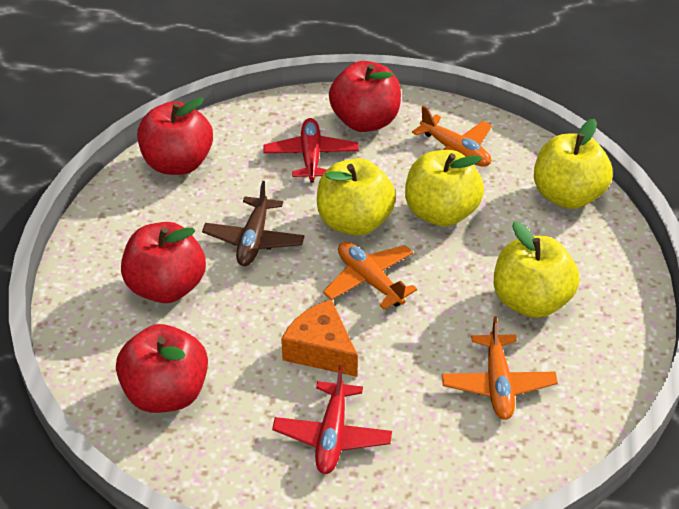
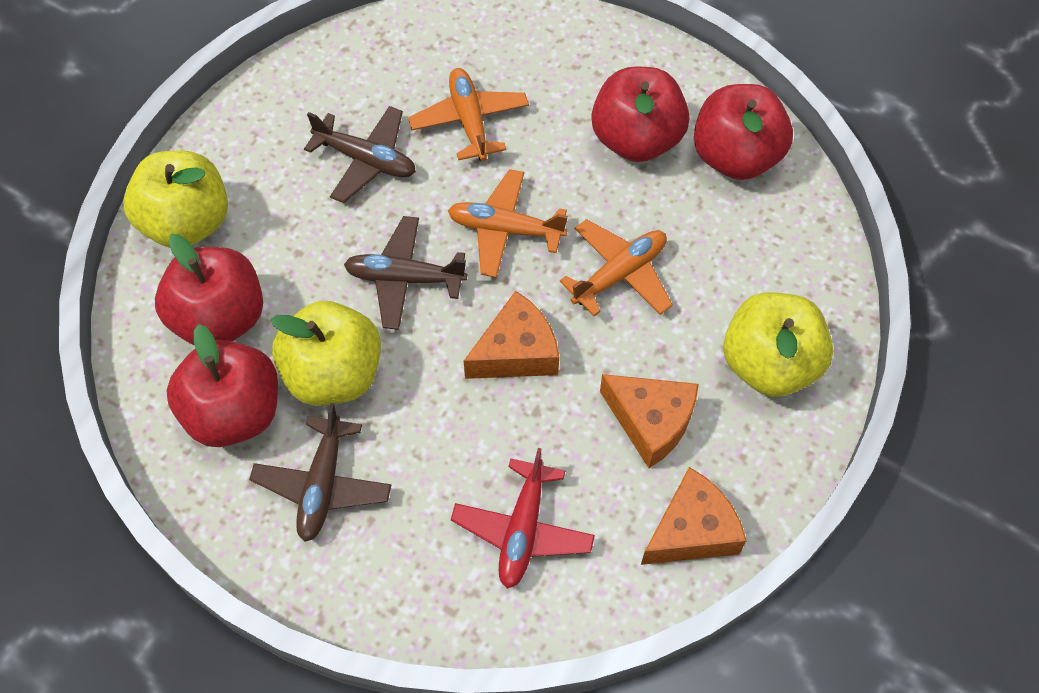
brown plane: [202,181,305,266] = 1 -> [249,403,391,542] [304,106,416,203] [344,216,467,330] = 3
orange cheese: [281,299,358,377] = 1 -> [464,291,559,379] [600,374,699,468] [641,467,747,565] = 3
red plane: [264,118,359,182] [272,365,392,474] = 2 -> [451,448,595,589] = 1
yellow apple: [317,158,396,236] [405,150,484,226] [494,221,579,318] [534,119,613,209] = 4 -> [123,150,228,248] [270,301,381,406] [723,292,833,397] = 3

